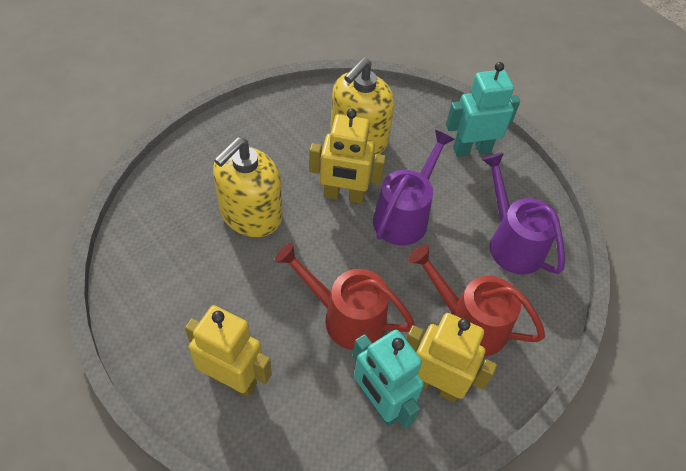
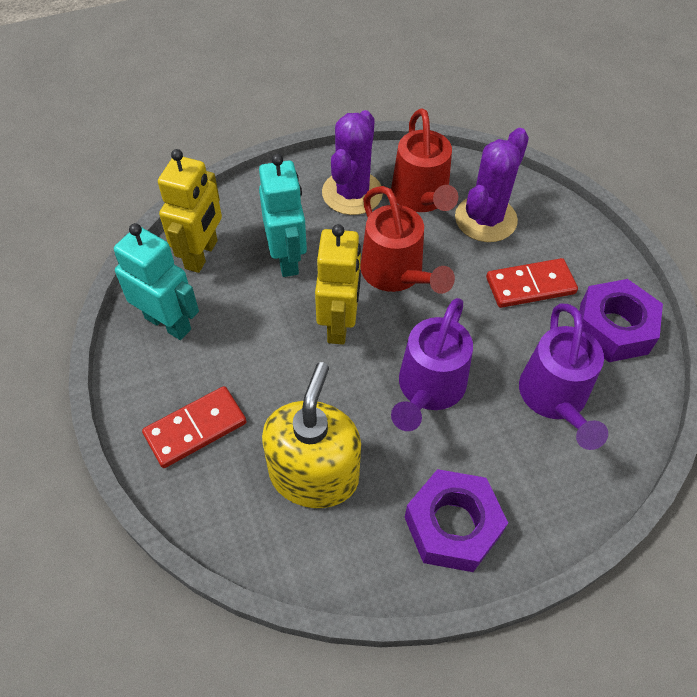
purple cactus: none = 0 -> [322,110,383,215] [455,128,529,242] = 2
purple nut: none = 0 -> [405,469,508,572] [579,279,663,362] = 2
red domino: none = 0 -> [142,386,247,468] [486,258,578,308] = 2
yellow robot: [185,305,272,397] [309,109,386,204] [406,313,497,402] = 3 -> [158,149,222,273] [315,224,361,345] = 2
yellow soap dispenser: [213,137,282,237] [330,57,395,156] = 2 -> [262,362,361,508] = 1

